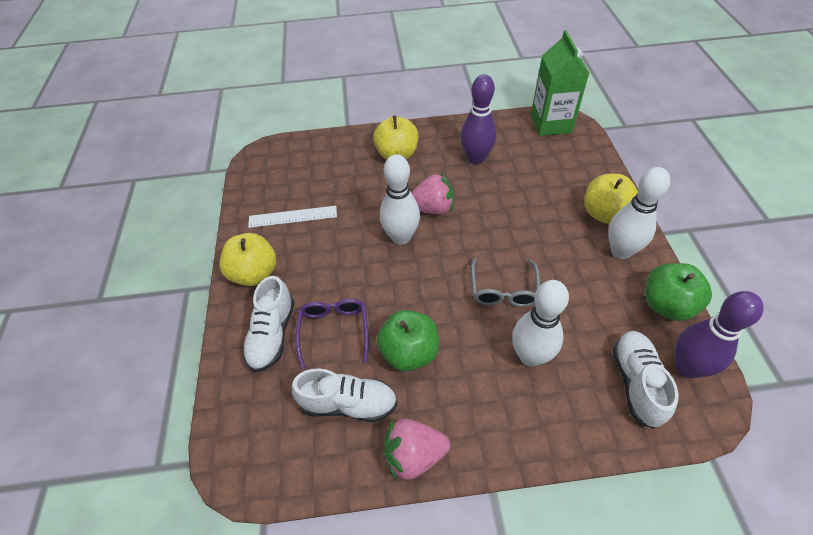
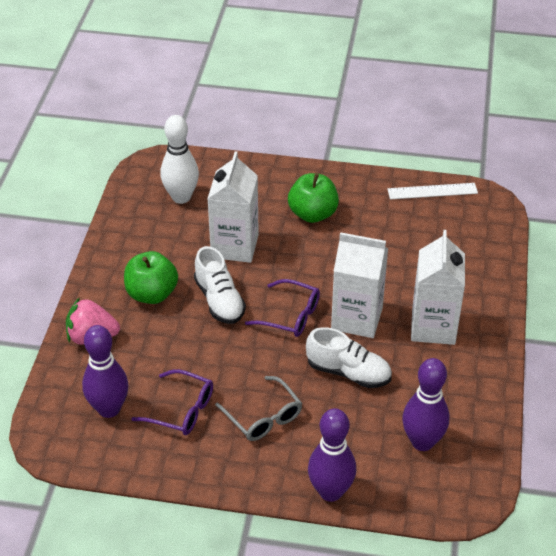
green carton: [531,30,589,136] = 1 -> none = 0
pink strawberry: [384,419,450,482] [412,173,454,215] = 2 -> [66,297,120,345] = 1
purple bowling pin: [460,74,497,164] [675,291,764,378] = 2 -> [82,325,128,418] [308,408,356,502] [402,358,450,451] = 3
purple glasses: [295,298,369,369] = 1 -> [131,369,213,435] [245,279,320,337] = 2
white bowling pin: [380,154,420,245] [512,280,569,367] [608,167,670,259] = 3 -> [160,115,199,204] = 1
white carton: none = 0 -> [207,151,259,263] [331,232,388,338] [411,230,465,345] = 3
white shoe: [242,276,295,372] [291,369,397,422] [612,331,679,429] = 3 -> [194,246,246,324] [306,327,392,388] = 2
yellow apple: [219,233,276,286] [373,116,419,160] [585,174,638,224] = 3 -> none = 0

